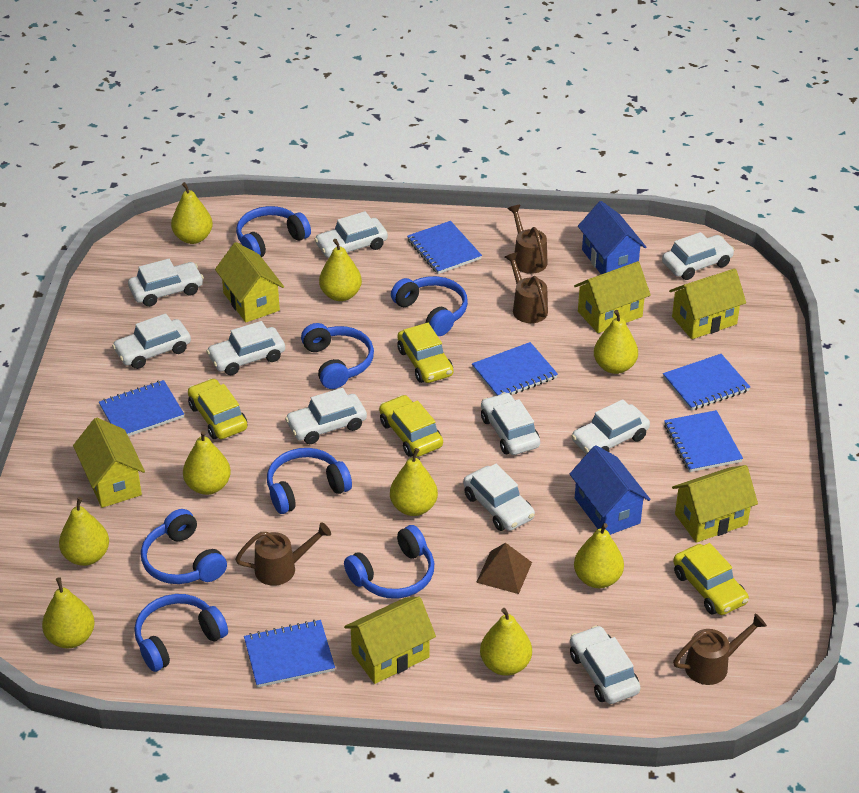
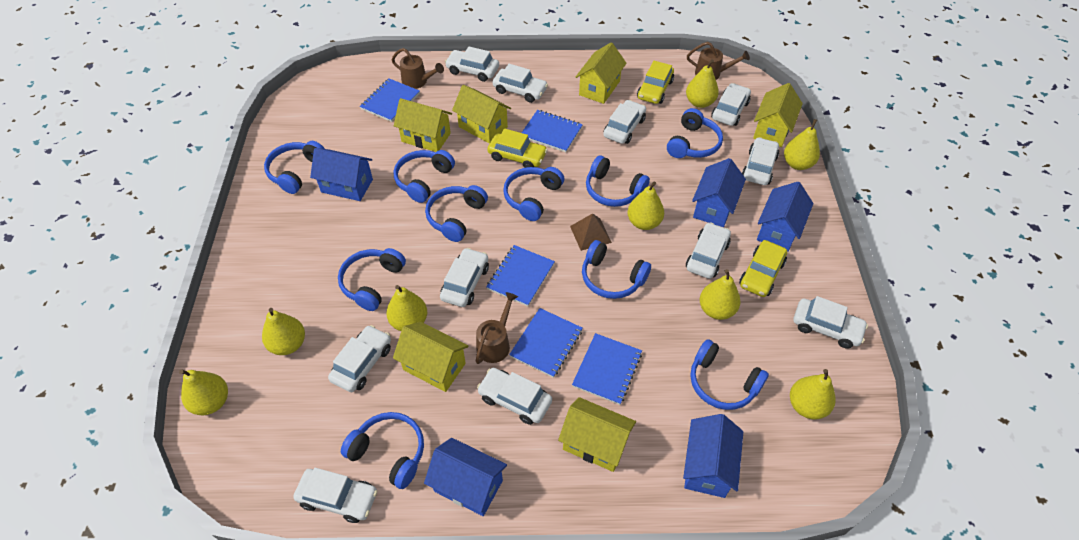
blue headphones: [134,594,228,672] [141,509,227,584] [236,206,311,257] [267,448,352,514] [301,323,374,389] [344,525,434,599] [391,276,468,336] = 7 -> [264,141,325,194] [338,248,406,311] [341,412,424,489] [394,150,455,203] [425,185,488,242] [503,167,564,221] [582,240,651,299] [586,155,650,207] [667,108,723,158] [690,339,769,410] = 10
blue house: [570,445,650,535] [578,201,646,274] = 2 -> [310,148,373,201] [424,438,507,516] [683,414,743,498] [692,158,746,227] [757,182,813,252] = 5
blue notebook: [99,380,184,436] [244,620,335,688] [407,221,482,274] [472,342,558,396] [663,354,750,410] [664,410,743,472] = 6 -> [360,78,420,122] [486,245,555,306] [509,308,583,378] [522,110,583,152] [572,333,642,405] = 5
brown watering can: [235,522,331,586] [505,252,548,323] [508,205,548,274] [673,613,767,685] = 4 -> [392,48,444,89] [476,292,518,364] [687,42,750,80] = 3
white car: [112,313,191,369] [128,259,204,307] [207,321,285,375] [285,388,367,444] [315,211,388,258] [463,464,535,531] [481,392,540,455] [570,625,641,704] [572,399,650,454] [662,232,735,280] = 10 -> [293,468,378,523] [328,325,391,392] [440,248,489,307] [445,47,499,82] [477,368,552,425] [493,64,548,103] [603,100,646,144] [686,222,731,279] [711,83,751,126] [742,137,779,185] [794,296,868,349] = 11
yellow car: [188,378,247,439] [379,395,443,457] [397,323,453,383] [673,543,749,615] = 4 -> [488,129,548,168] [637,61,674,104] [739,240,787,297] = 3
yellow pear: [42,577,95,648] [59,497,109,566] [171,182,213,244] [183,430,231,495] [319,239,362,301] [390,448,438,516] [480,608,532,675] [574,523,624,588] [594,310,638,374] = 9 -> [179,370,228,415] [262,308,305,355] [386,285,427,331] [628,182,664,230] [686,59,719,108] [700,269,740,320] [784,119,820,170] [790,369,836,419] = 8

